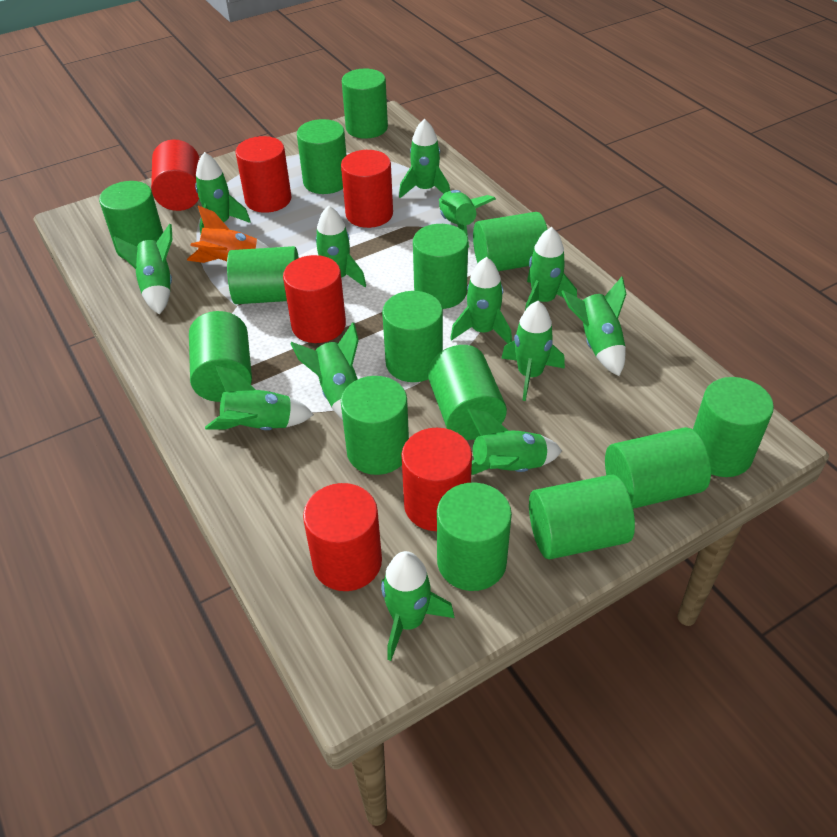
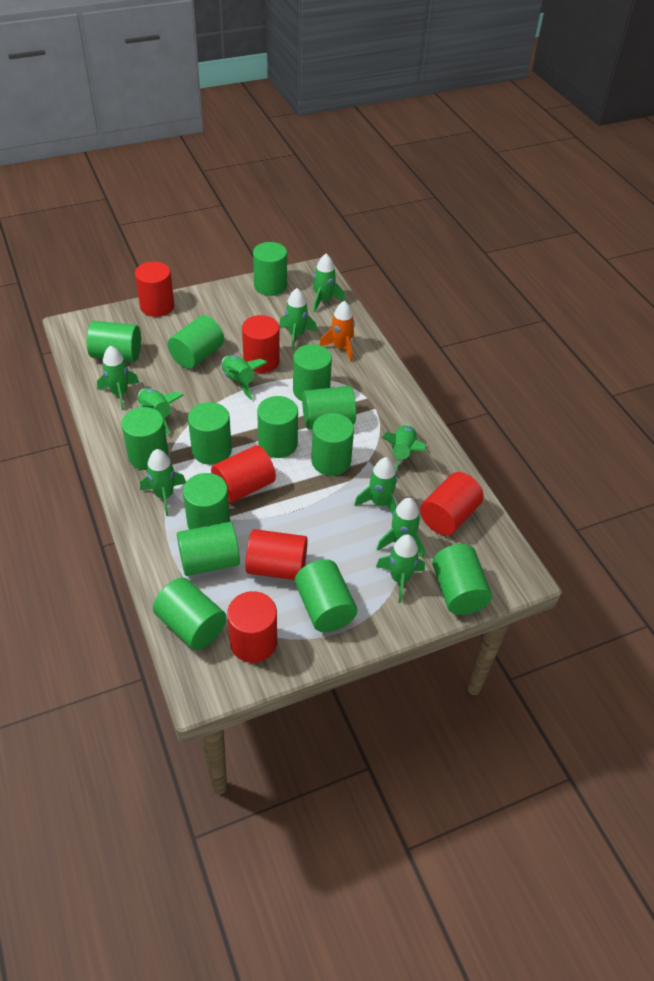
green rocket: [114,224,172,314] [195,152,251,234] [205,365,314,430] [290,322,359,420] [316,206,366,287] [381,551,455,661] [399,119,450,198] [439,190,496,248] [450,257,512,344] [467,409,562,475] [501,301,565,401] [525,227,577,310] [561,277,626,376] = 13 -> [97,345,139,410] [138,388,184,435] [140,449,186,516] [221,355,268,400] [279,288,317,350] [313,254,345,312] [354,457,397,515] [376,534,425,603] [377,498,425,558] [382,425,426,471] = 10

